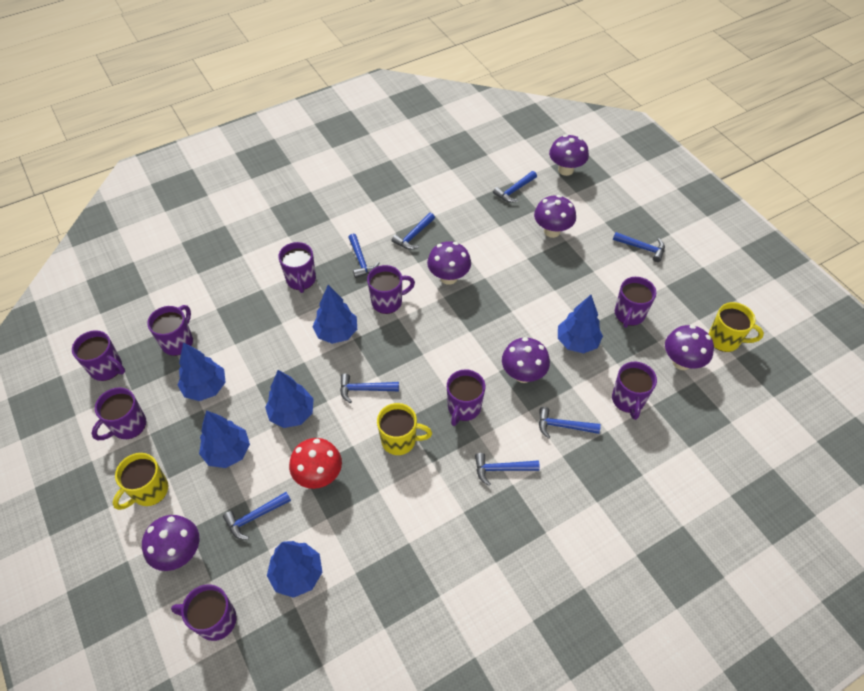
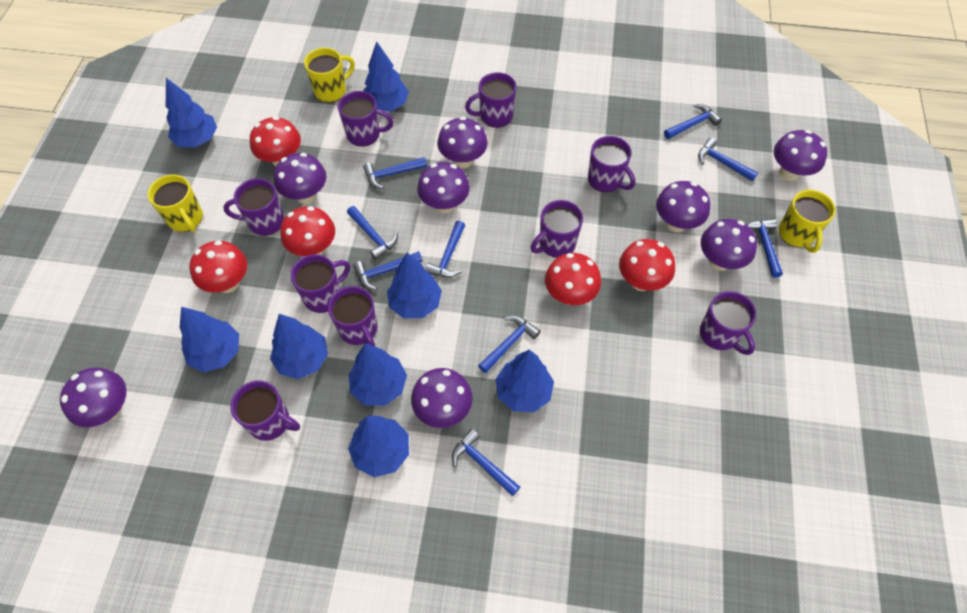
blue hammer: [223,492,291,540] [340,374,399,403] [348,234,380,278] [392,213,435,250] [475,453,540,486] [493,171,537,203] [539,407,601,439] [613,232,665,262] = 8 -> [347,206,398,260] [353,251,422,290] [363,157,427,189] [425,221,465,278] [452,429,520,496] [478,316,541,373] [664,104,722,139] [698,138,758,181] [747,218,783,278] = 9
blue tree: [178,342,226,401] [199,410,250,468] [265,370,314,428] [267,541,322,598] [312,285,357,344] [558,295,603,353] = 6 -> [166,78,217,148] [180,307,239,372] [270,314,328,379] [348,415,409,477] [349,343,407,406] [363,41,409,111] [387,253,442,318] [495,350,554,412] = 8
purple mushroom: [142,515,199,571] [427,241,471,285] [502,337,550,383] [534,195,576,238] [549,135,589,176] [665,325,714,370] = 6 -> [60,368,126,427] [274,153,326,204] [411,368,473,428] [417,162,470,213] [437,117,488,168] [656,181,710,232] [701,219,757,271] [774,130,827,181] = 8
red mushroom: [289,438,342,489] = 1 -> [189,241,247,293] [250,116,301,167] [280,206,335,256] [545,253,601,305] [619,239,675,291] = 5

